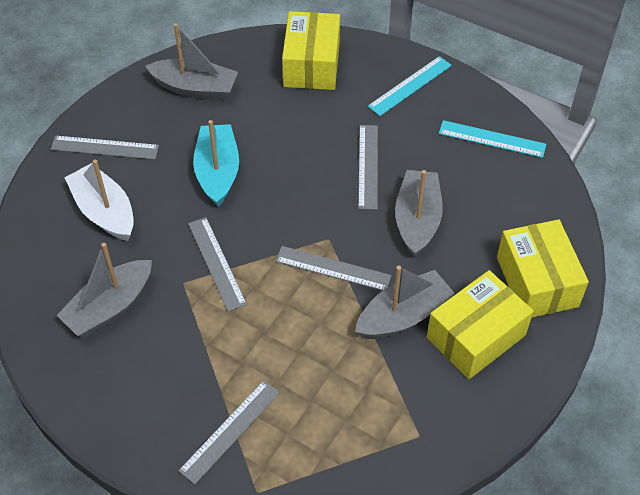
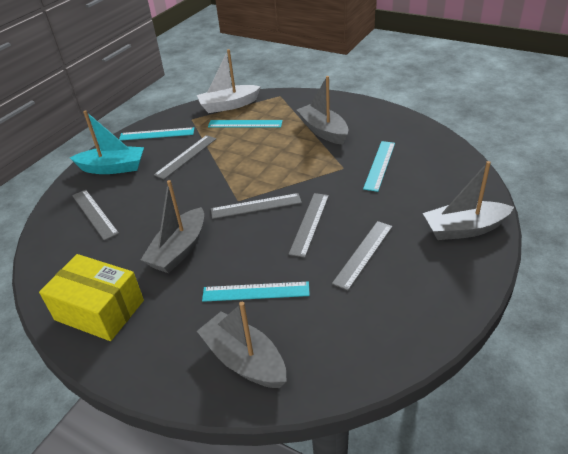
turquoise ruler: [368,56,452,116] [439,120,546,158] = 2 -> [119,127,194,141] [202,282,310,302] [208,120,283,127] [363,141,395,192] = 4
yellow box: [282,11,340,90] [427,270,533,379] [497,219,589,317] = 3 -> [39,254,144,341] = 1

